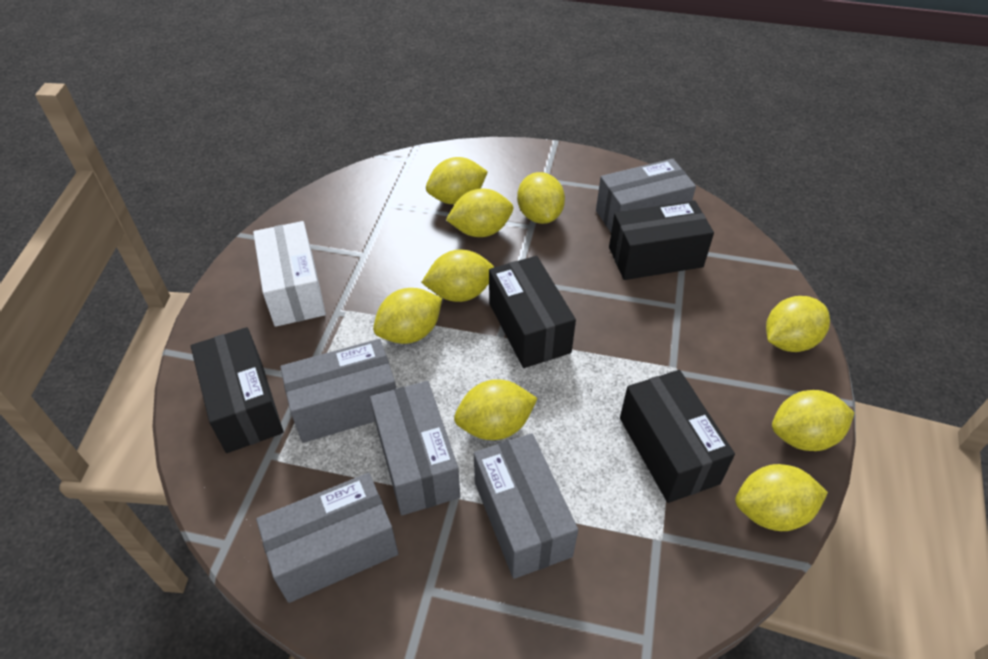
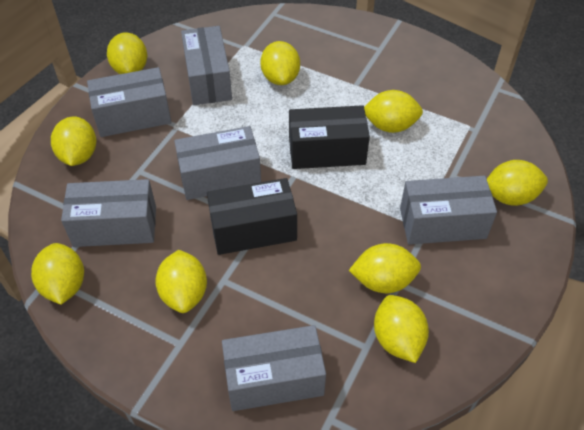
black box: [191,327,284,453] [489,256,576,368] [609,201,714,280] [620,370,735,503] = 4 -> [207,178,297,255] [289,105,370,169] = 2
grey box: [256,473,398,603] [280,339,396,443] [370,381,460,515] [474,433,578,579] [596,159,696,233] = 5 -> [61,179,156,247] [87,67,171,137] [174,126,261,200] [181,26,232,105] [222,325,326,411] [400,176,497,245] = 6
white box: [253,221,326,327] = 1 -> none = 0

